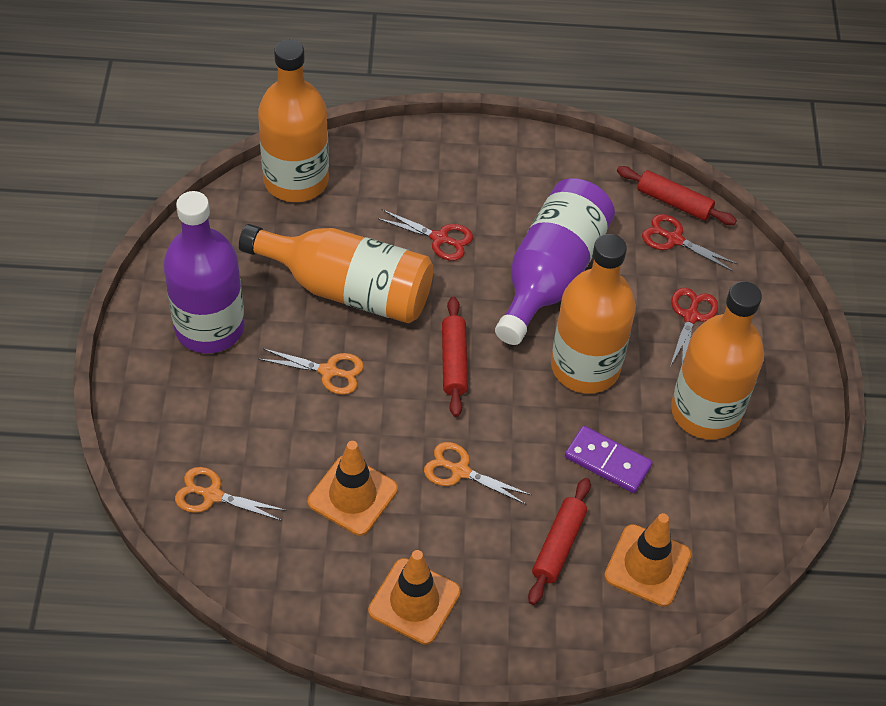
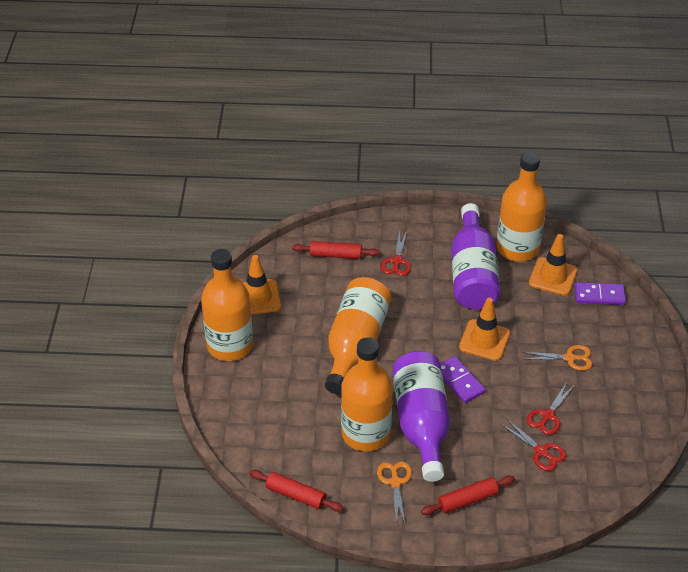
orange scissors: [175,467,287,521] [259,348,364,395] [424,442,531,505] = 3 -> [377,461,412,524] [522,345,592,371] = 2
purple domino: [565,426,653,493] = 1 -> [440,356,485,403] [574,282,626,305] = 2

